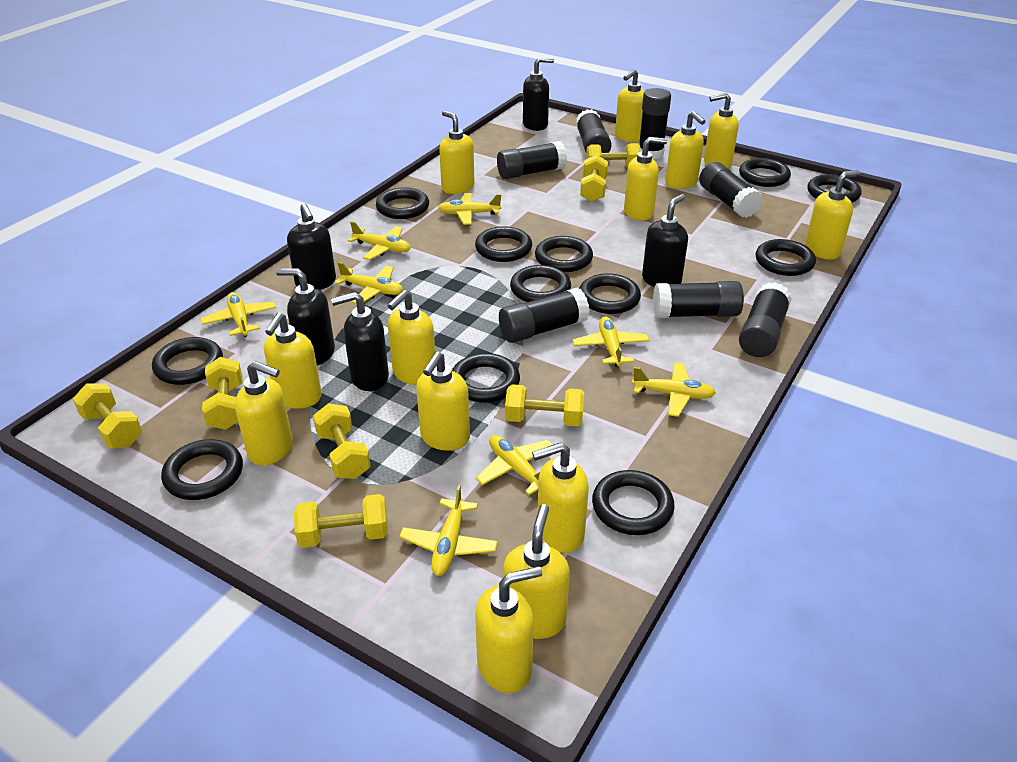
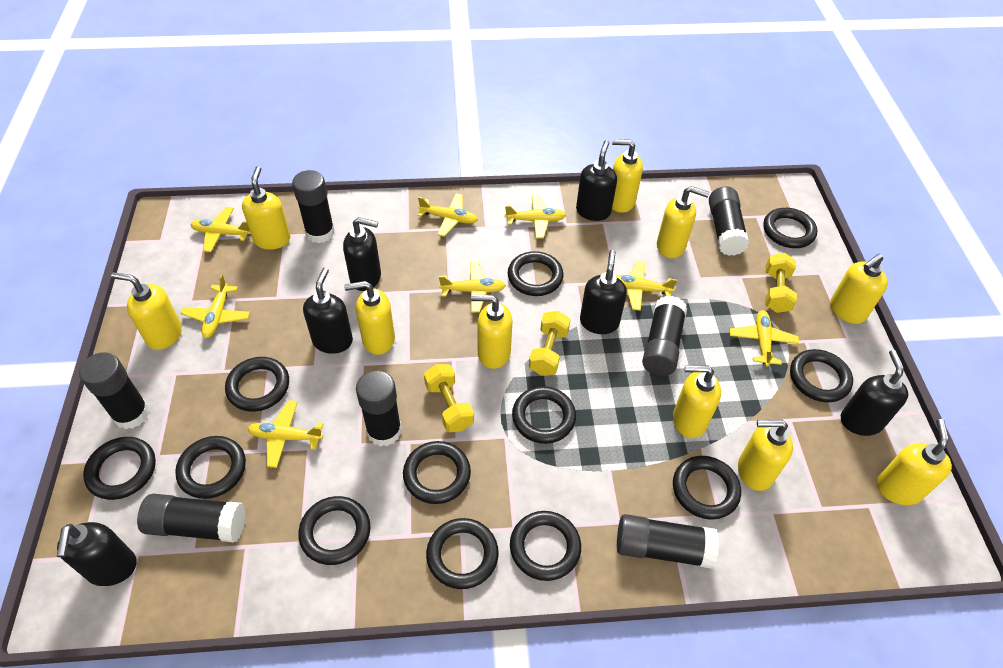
black soap dispenser: [276,268,335,366] [287,203,336,290] [331,292,389,391] [523,57,554,131] [642,194,688,287] = 5 -> [57,522,137,586] [303,268,353,354] [343,217,381,291] [576,140,617,221] [580,250,627,334] [841,350,908,436] = 6
yellow dumbbell: [73,384,142,448] [202,357,243,430] [294,494,388,548] [313,403,370,479] [505,384,584,426] [580,155,608,202] [586,143,641,168] = 7 -> [424,364,474,432] [529,311,570,376] [765,253,797,313] = 3
yellow soap dispenser: [235,361,293,466] [264,313,322,409] [388,290,435,385] [416,352,470,451] [439,111,475,194] [475,566,542,693] [503,504,570,639] [532,442,589,553] [615,69,645,142] [624,137,667,221] [665,111,705,189] [704,93,739,169] [805,170,860,260] = 13 -> [111,272,182,350] [242,166,290,250] [344,281,395,355] [471,295,512,369] [612,139,643,213] [657,186,709,258] [673,365,721,438] [738,419,793,491] [830,254,888,324] [876,419,952,505] = 10

